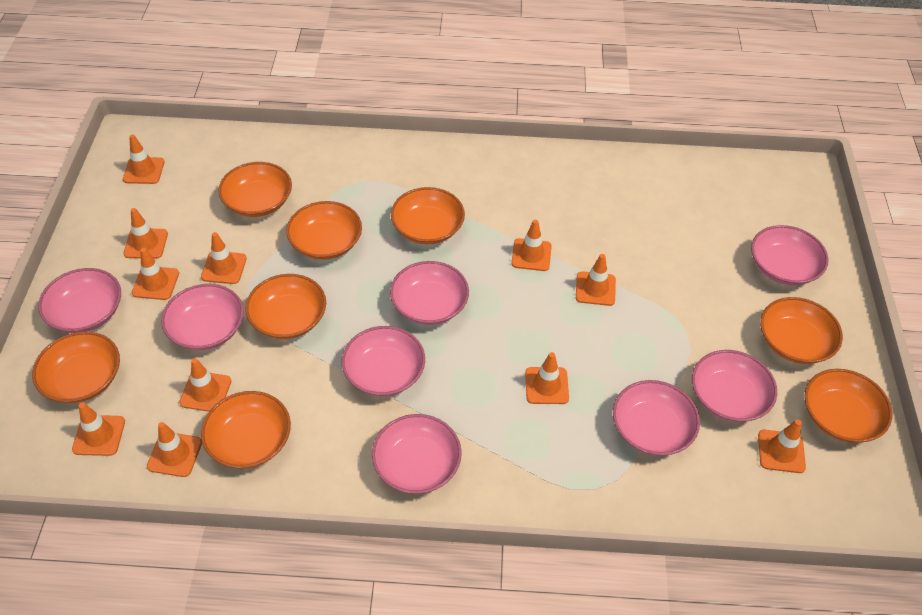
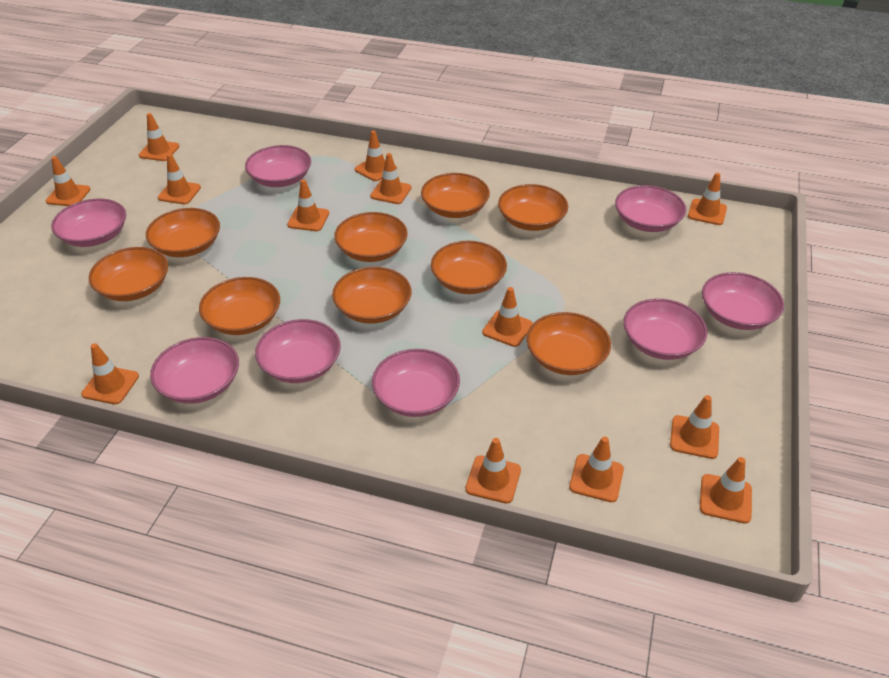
orange bowl: [32,332,120,403] [201,391,291,468] [218,162,292,217] [245,274,326,339] [286,201,362,260] [391,187,465,244] [760,297,843,364] [804,369,892,443] = 8 -> [89,247,168,301] [146,208,220,257] [199,277,280,335] [332,267,411,324] [334,212,408,262] [421,173,490,218] [431,241,507,294] [498,184,568,231] [527,312,611,375] = 9
orange traffic cone: [72,403,125,456] [123,134,164,184] [123,208,168,259] [132,248,179,300] [147,422,202,477] [179,358,231,412] [201,232,247,284] [511,220,552,271] [525,352,569,404] [576,254,616,306] [758,419,806,473] = 11 -> [46,156,91,206] [81,343,139,404] [139,113,180,161] [158,154,201,204] [287,179,329,231] [355,131,397,181] [370,153,411,204] [465,438,521,504] [482,287,533,347] [569,436,624,502] [670,395,719,459] [688,173,727,225] [700,457,752,524] = 13

